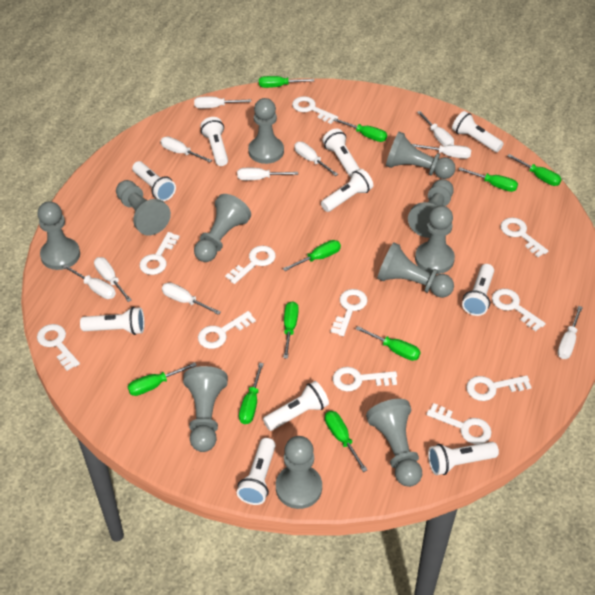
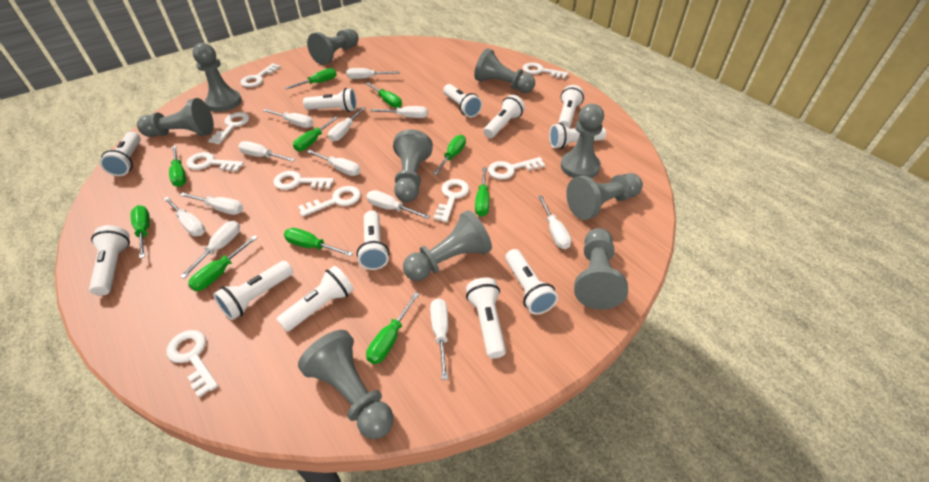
grey pawn: [37,201,80,270] [116,180,171,236] [183,366,228,452] [194,194,251,262] [248,98,284,164] [276,436,322,509] [366,399,422,487] [377,242,454,298] [386,132,456,179] [408,179,454,238] [415,205,455,274] = 11 -> [137,98,214,137] [192,43,242,112] [298,330,393,439] [307,29,359,65] [393,129,433,202] [403,210,492,281] [474,48,535,93] [561,104,604,178] [566,173,643,220] [574,228,628,310] = 10
white flashlight: [80,307,144,335] [132,161,176,201] [200,117,228,166] [237,438,276,505] [263,381,329,431] [321,169,373,212] [323,129,360,177] [428,442,499,475] [452,111,503,152] [462,264,494,316] = 10 -> [89,225,130,296] [100,132,141,176] [213,261,293,320] [277,266,354,332] [303,88,357,112] [357,211,389,270] [443,84,482,117] [466,277,506,359] [483,95,525,138] [505,249,558,315] [549,123,606,149] [558,85,584,128] = 12
white key: [37,324,80,371] [139,232,180,275] [198,311,256,349] [225,246,276,284] [292,96,338,124] [331,289,367,336] [333,367,397,392] [426,403,492,444] [466,375,531,401] [492,289,546,331] [501,217,548,257] = 11 -> [166,330,218,397] [187,152,244,172] [208,112,250,144] [241,63,281,87] [273,171,334,190] [298,186,361,217] [433,179,469,222] [488,157,545,179] [523,62,568,79] = 9
white screwdriver: [63,264,116,299] [94,257,132,302] [161,137,212,162] [162,282,221,315] [194,97,251,108] [237,168,298,180] [294,142,338,176] [412,144,471,159] [417,111,454,146] [557,306,583,359] = 10 -> [164,197,205,236] [180,193,243,215] [180,221,240,278] [238,141,295,162] [263,109,313,128] [307,150,361,176] [328,107,366,142] [346,68,399,79] [366,190,430,219] [370,106,428,118] [430,298,448,380] [538,195,571,249] = 12

